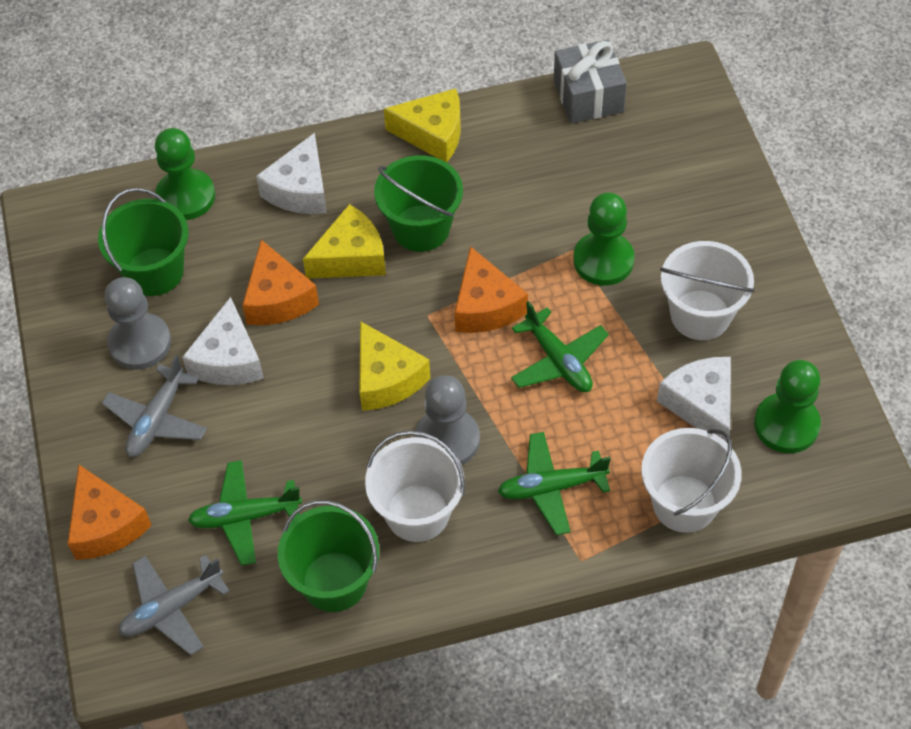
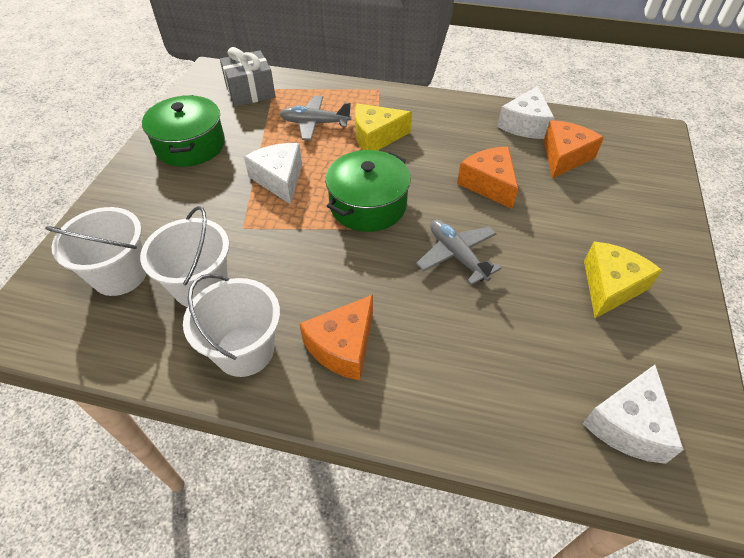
green bucket: [98,188,189,296] [278,500,379,612] [374,155,463,252] = 3 -> none = 0
green pawn: [155,128,215,220] [573,193,635,286] [754,360,821,453] = 3 -> none = 0
green plane: [188,460,302,566] [498,432,611,535] [511,301,609,392] = 3 -> none = 0
green pot: none = 0 -> [142,95,225,167] [325,150,411,232] = 2
grey pawn: [105,277,171,370] [415,375,480,465] = 2 -> none = 0
yellow cheese: [303,204,386,279] [360,321,430,411] [384,88,461,163] = 3 -> [355,103,412,151] [584,242,662,318] = 2

